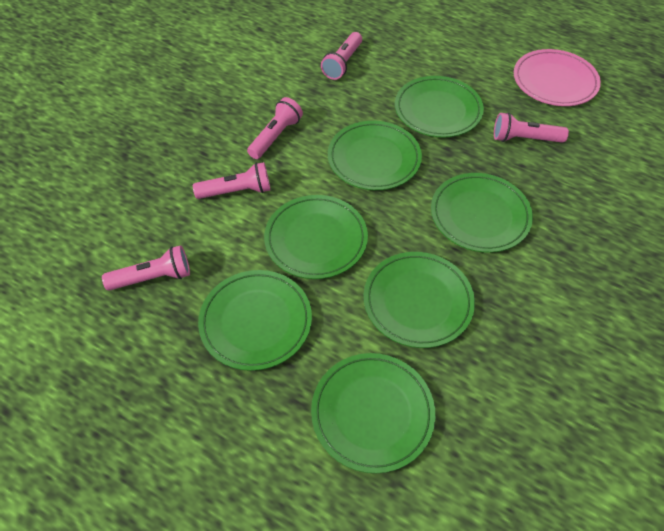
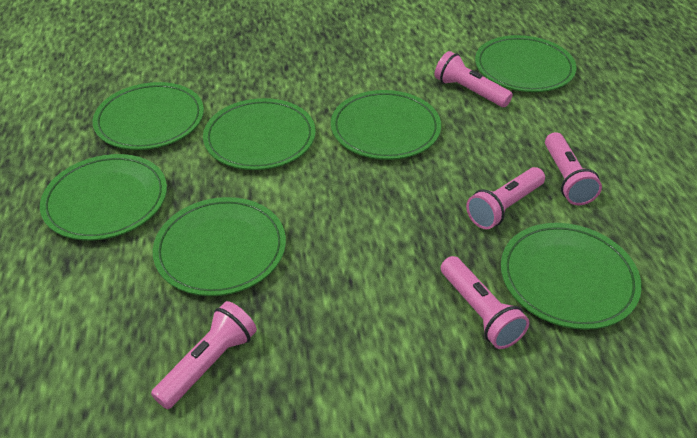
pink plate: [514,49,601,106] = 1 -> none = 0

